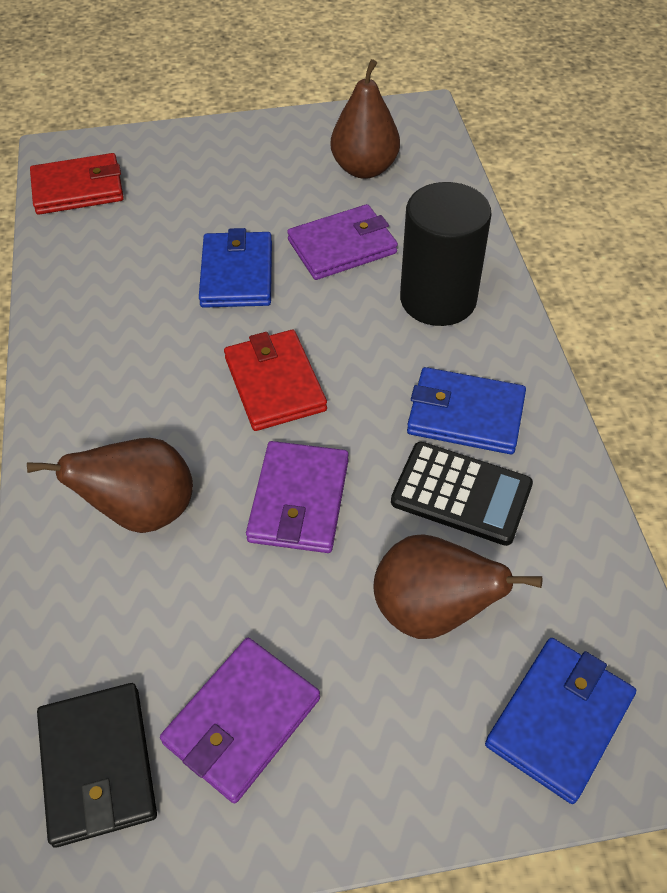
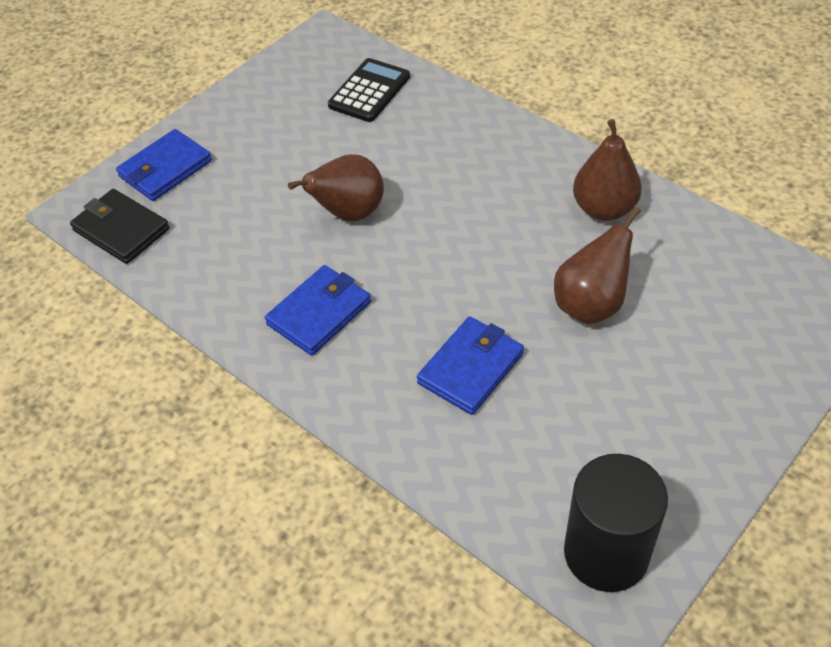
purple wallet: [160,638,320,803] [246,441,349,553] [287,204,398,280] = 3 -> none = 0
red wallet: [30,153,124,215] [224,330,327,431] = 2 -> none = 0

